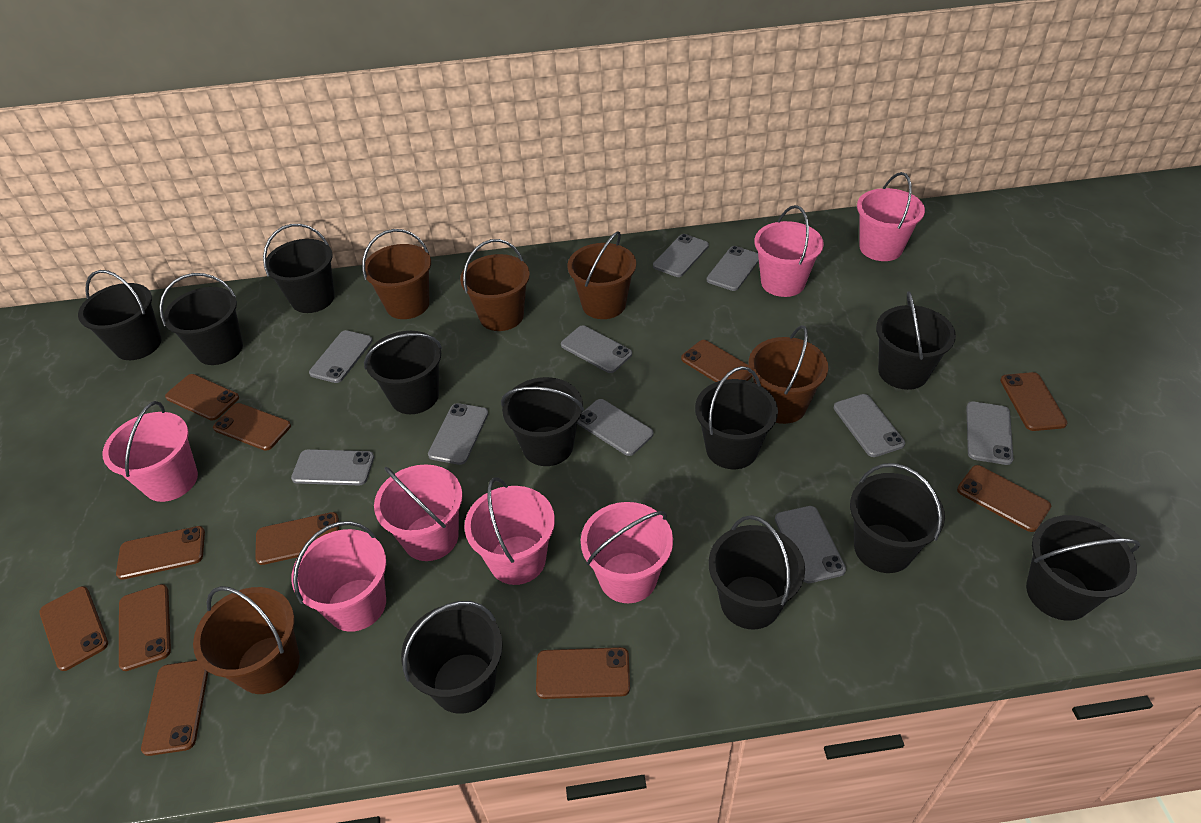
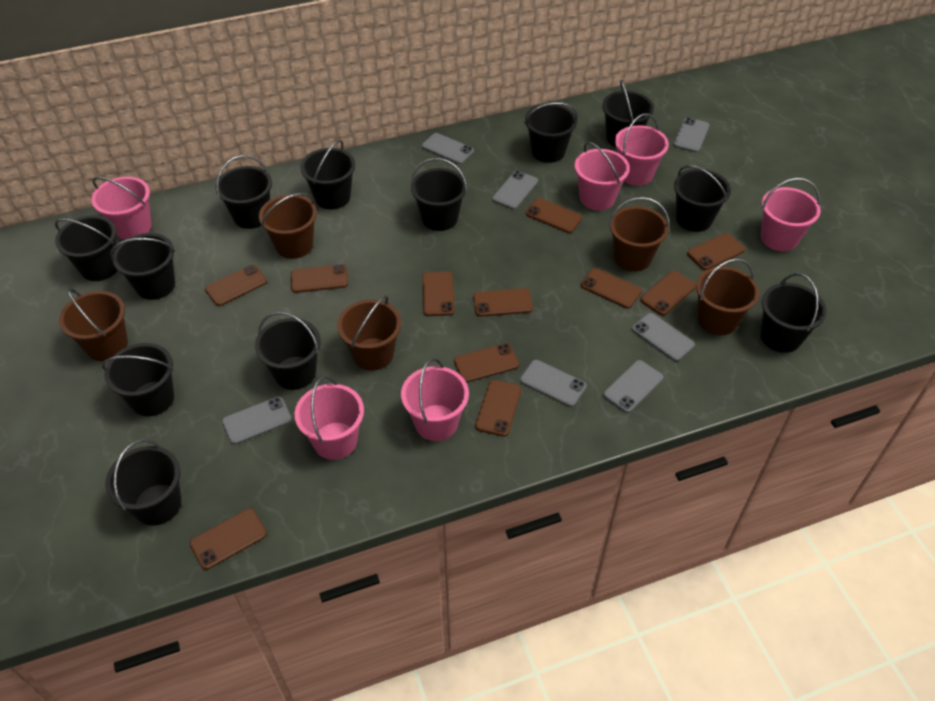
black bucket: [78,270,161,360] [159,273,243,365] [263,224,335,313] [364,331,442,414] [401,601,503,714] [501,377,584,466] [695,366,778,469] [709,515,805,629] [850,463,945,573] [876,291,956,390] [1026,515,1140,621] = 11 -> [55,215,118,281] [102,343,174,416] [105,439,181,526] [110,233,175,300] [215,155,272,229] [255,312,321,390] [300,140,355,210] [411,158,467,231] [524,102,578,163] [602,80,654,148] [674,165,731,232] [761,273,827,353] = 12
grey phone: [291,449,374,485] [309,330,372,383] [428,403,488,465] [561,326,632,373] [577,399,653,456] [653,234,709,277] [707,246,759,291] [775,506,846,583] [834,394,905,457] [966,402,1013,465] = 10 -> [222,397,292,445] [422,133,474,164] [492,171,538,209] [520,360,587,407] [603,360,664,413] [632,313,695,361] [673,117,710,152] = 7
pink bucket: [102,401,198,502] [291,521,386,632] [374,465,463,561] [464,477,555,585] [581,502,673,603] [754,205,824,297] [857,172,925,261] = 7 -> [91,177,152,240] [294,376,364,460] [401,358,469,441] [575,142,630,210] [615,113,669,186] [761,178,821,251] = 6

